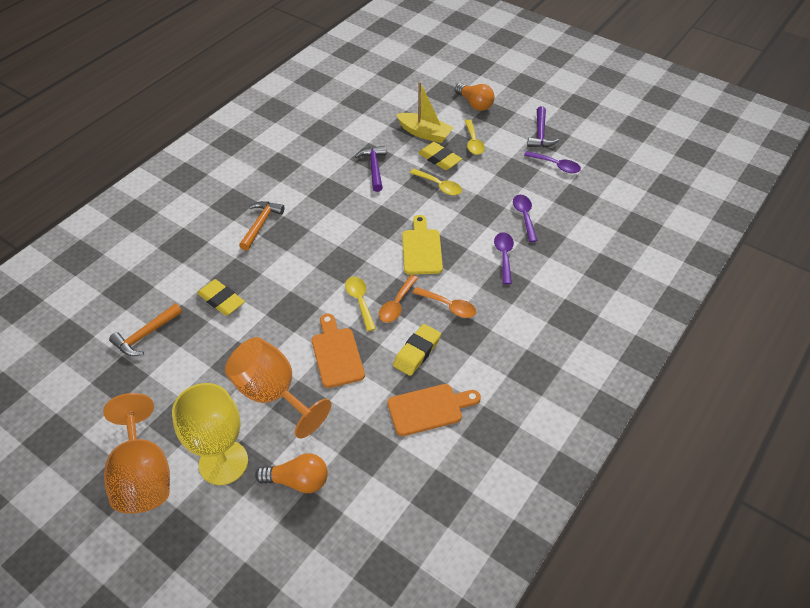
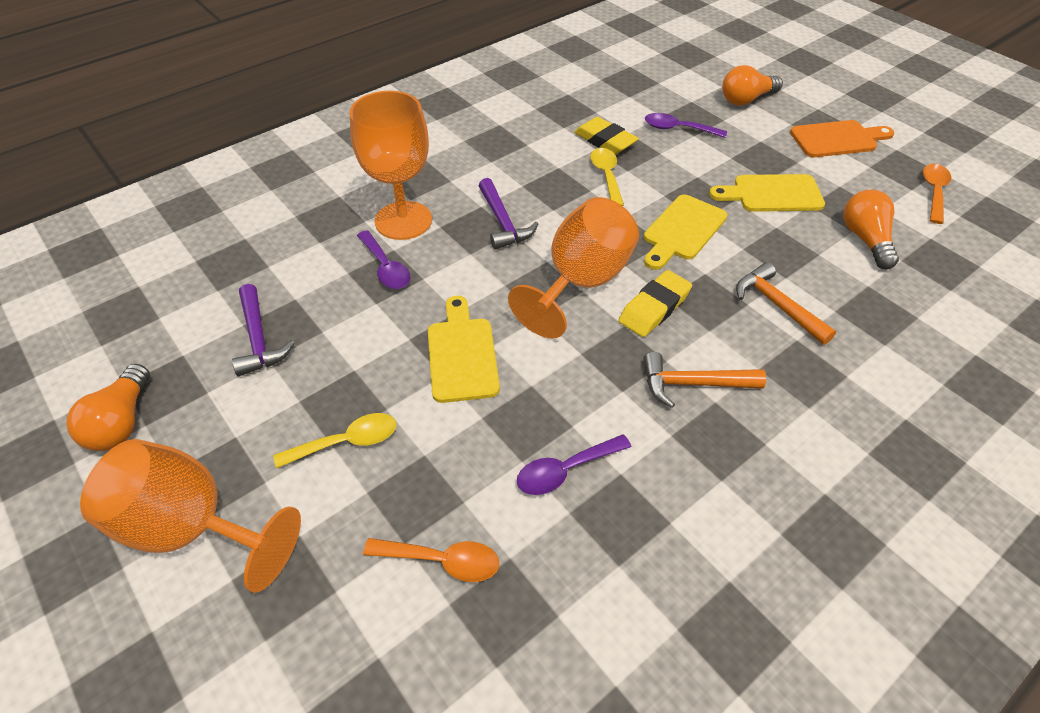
orange cutting board: [312,314,365,388] [387,384,481,436] = 2 -> [790,120,894,157] = 1
orange goblet: [103,393,170,514] [225,337,331,439] = 2 -> [80,439,301,593] [350,91,432,240] [508,197,639,339] = 3
orange light bulb: [255,453,328,493] [455,83,495,111] = 2 -> [66,364,150,451] [722,65,783,105] [843,190,899,269] = 3
yellow boat: [396,82,454,143] = 1 -> none = 0
yellow cutting board: [402,215,443,275] = 1 -> [428,296,500,403] [644,194,727,270] [709,174,825,212] = 3
yellow eraser: [197,279,245,316] [393,324,441,376] [418,142,462,170] = 3 -> [574,117,639,154] [618,270,692,337] = 2
yellow goblet: [172,383,248,485] = 1 -> none = 0
yellow spoon: [345,276,376,331] [410,169,462,195] [465,119,485,155] = 3 -> [274,413,396,468] [590,148,624,206] = 2

